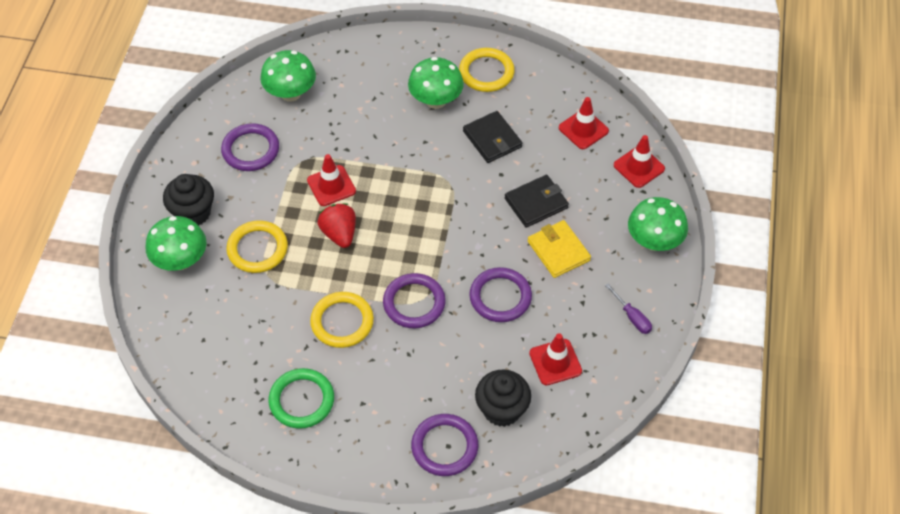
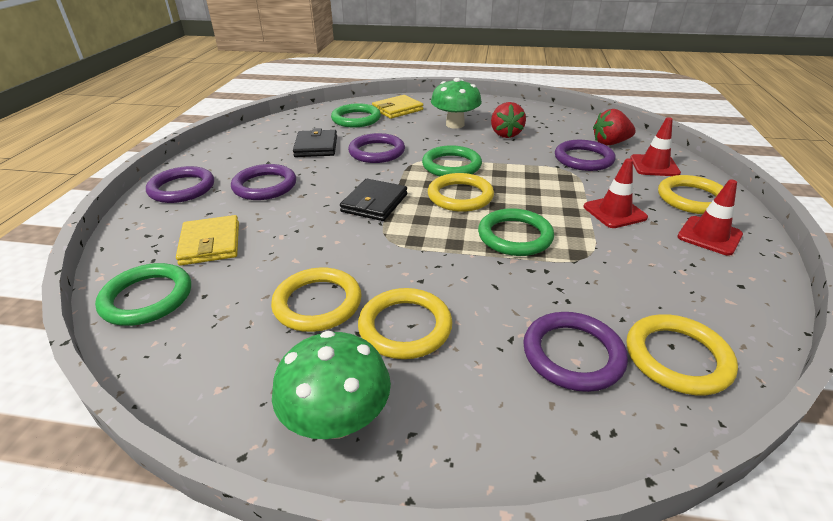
black cupcake: [163,174,214,226] [475,370,531,427] = 2 -> none = 0
green mushroom: [145,216,207,271] [260,50,316,102] [408,57,464,109] [628,197,688,251] = 4 -> [272,331,391,439] [431,78,482,129] = 2
green ring: [269,368,334,429] = 1 -> [95,263,191,326] [331,103,381,127] [422,145,482,176] [478,208,554,256] = 4
purple ring: [221,123,279,171] [383,273,446,328] [411,414,478,476] [469,267,532,322] = 4 -> [146,166,214,203] [231,164,296,200] [348,133,405,163] [523,312,628,392] [555,140,616,171] = 5
purple screwdriver: [605,284,652,334] = 1 -> none = 0
red strawberry: [318,203,356,248] = 1 -> [491,102,526,138] [593,109,636,146] = 2
red traffic cone: [307,154,356,206] [529,333,582,385] [559,97,609,149] [614,135,665,188] = 4 -> [584,158,648,228] [630,117,681,176] [677,179,743,256] = 3
yellow ring: [227,220,288,273] [310,292,374,348] [459,48,515,92] = 3 -> [271,268,362,332] [358,288,452,359] [428,173,494,212] [627,314,738,395] [658,175,724,214] = 5
yellow wallet: [528,220,591,278] = 1 -> [176,215,239,266] [372,95,423,119] = 2

